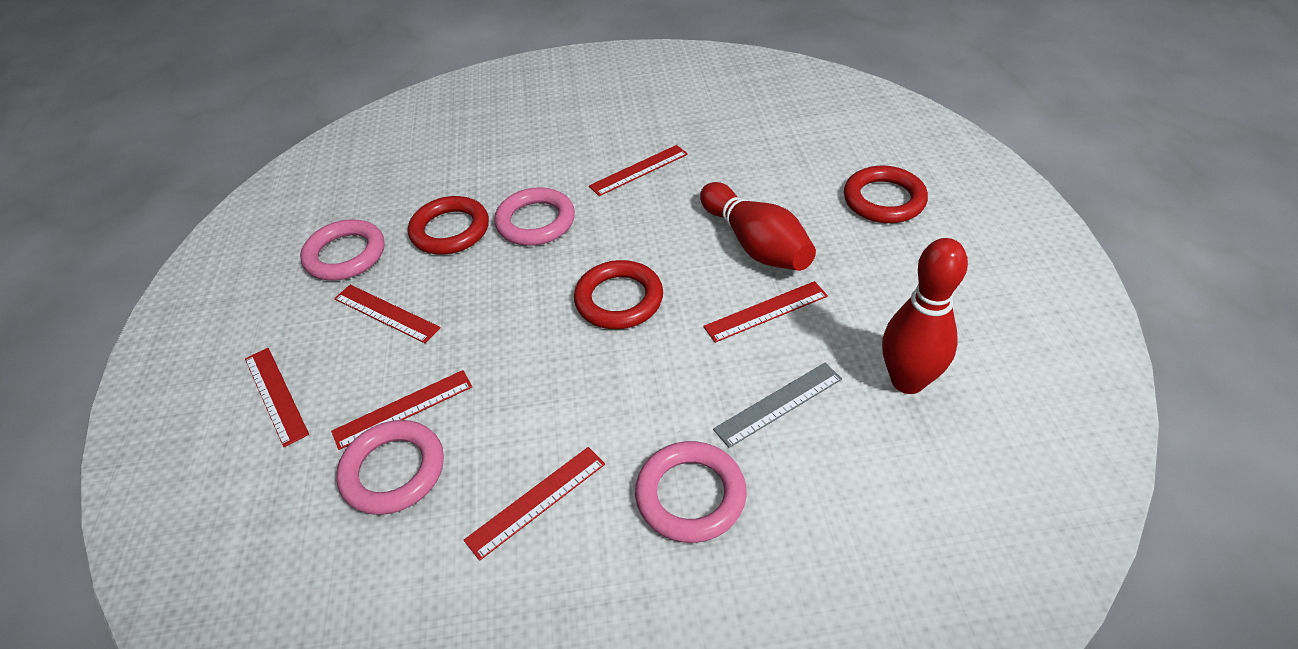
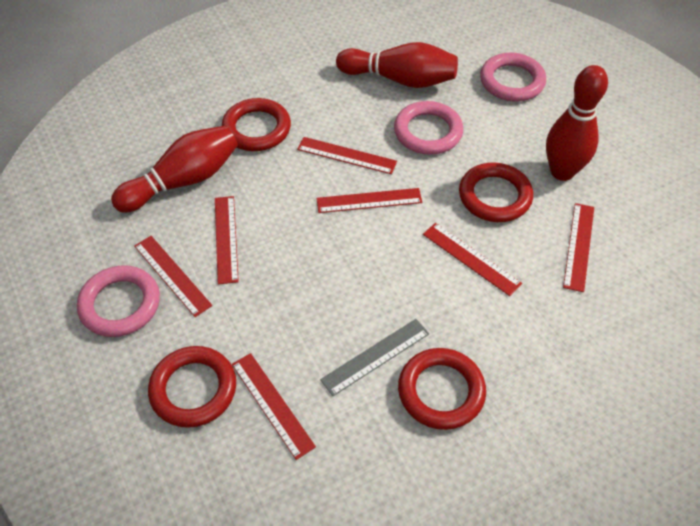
pink ring: [300,219,385,280] [336,420,444,515] [494,187,575,246] [635,441,747,543] = 4 -> [77,265,160,337] [394,101,463,155] [480,53,546,102] = 3
red bowling pin: [700,182,816,271] [882,238,968,394] = 2 -> [111,125,238,212] [336,42,458,88] [546,65,608,181] = 3
red ring: [408,196,489,255] [574,260,663,329] [844,166,928,223] = 3 -> [148,346,236,428] [222,98,291,151] [398,348,486,430] [459,162,533,222] = 4
red ruler: [245,348,309,447] [331,370,472,450] [334,285,441,343] [464,447,605,561] [589,145,688,196] [703,281,828,343] = 6 -> [134,236,212,317] [215,196,239,284] [232,353,316,460] [297,137,397,174] [316,188,422,213] [423,223,522,296] [563,203,594,292] = 7

